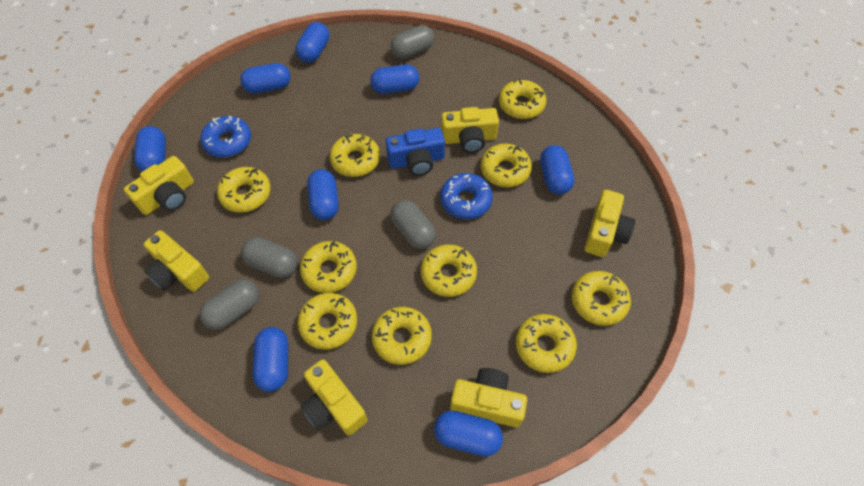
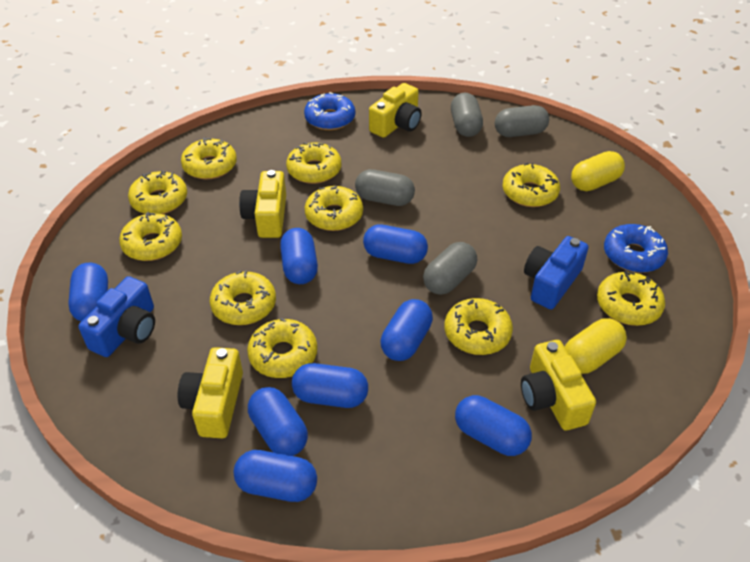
blue camera: [386,128,445,176] = 1 -> [78,276,155,357] [524,236,589,310] = 2
yellow camera: [124,156,194,215] [144,230,209,292] [301,359,368,436] [441,107,499,153] [450,368,527,427] [584,190,635,257] = 6 -> [178,347,243,438] [239,170,286,238] [369,83,422,138] [521,340,596,430] = 4
yellow capsule: none = 0 -> [565,318,627,374] [571,151,625,191] = 2

